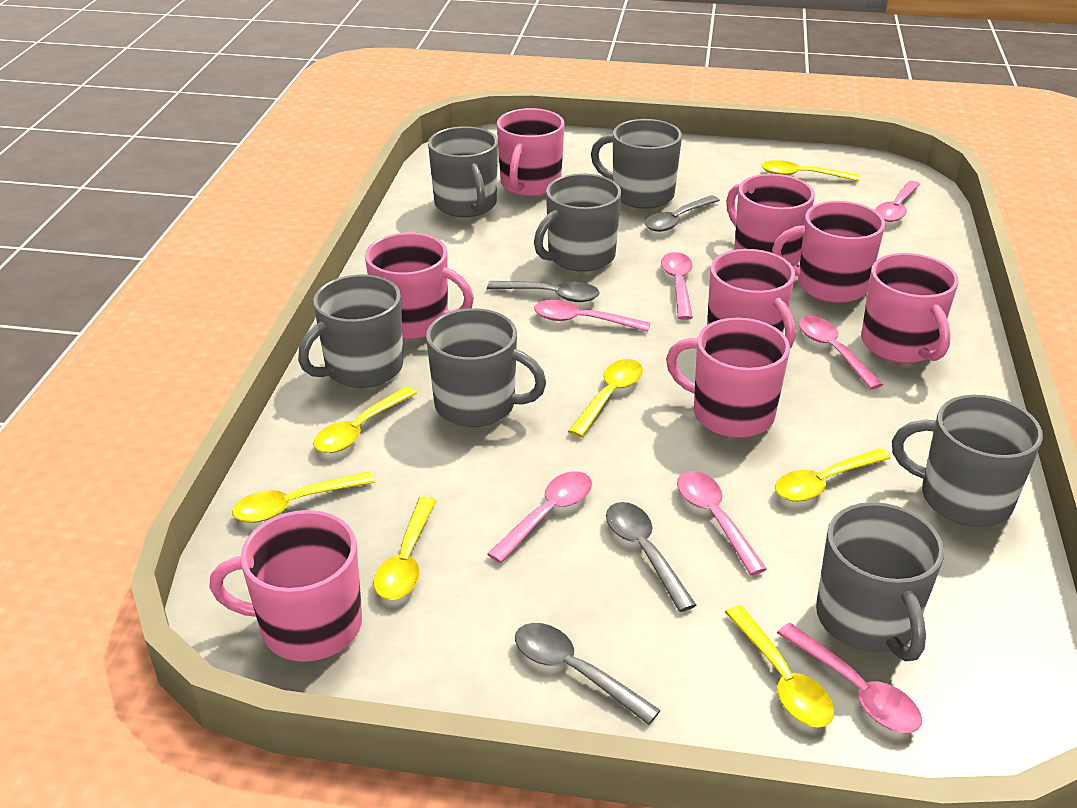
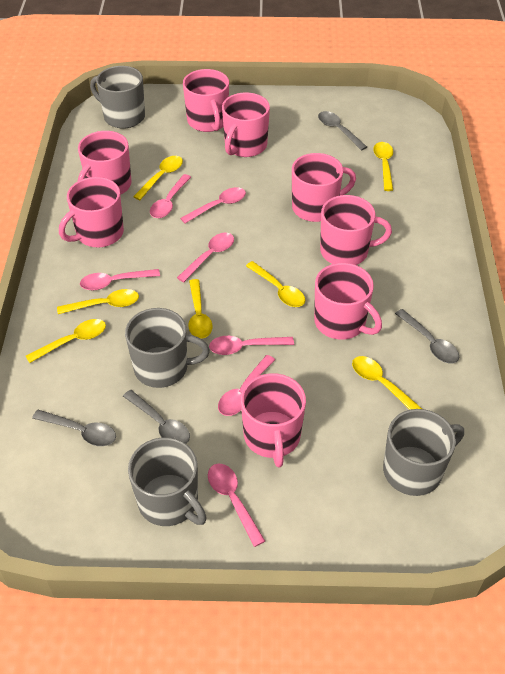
grey mug: [298,274,403,388] [426,308,546,427] [428,126,498,217] [534,173,621,272] [591,119,682,209] [816,502,944,661] [892,395,1043,527] = 7 -> [90,66,145,128] [125,308,210,388] [128,437,207,526] [383,409,464,496] = 4

